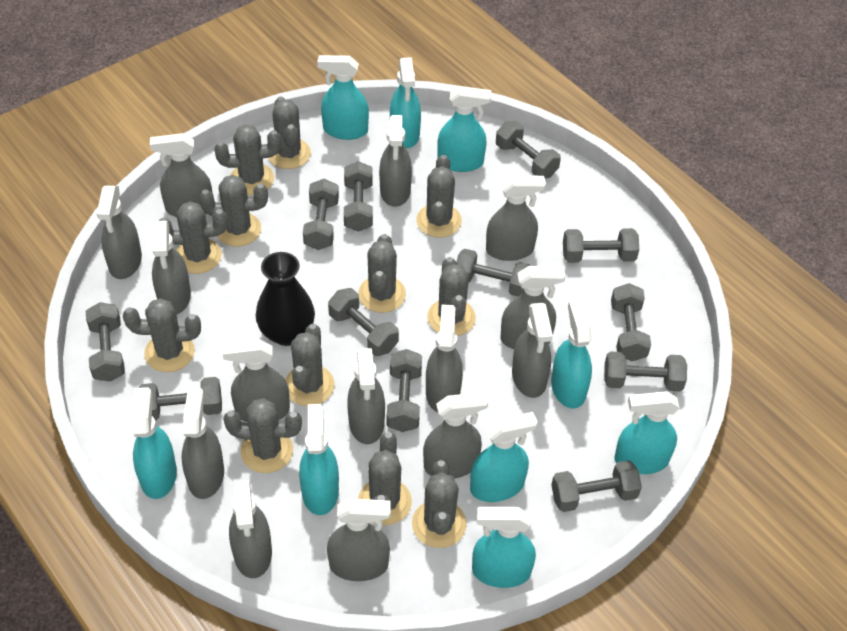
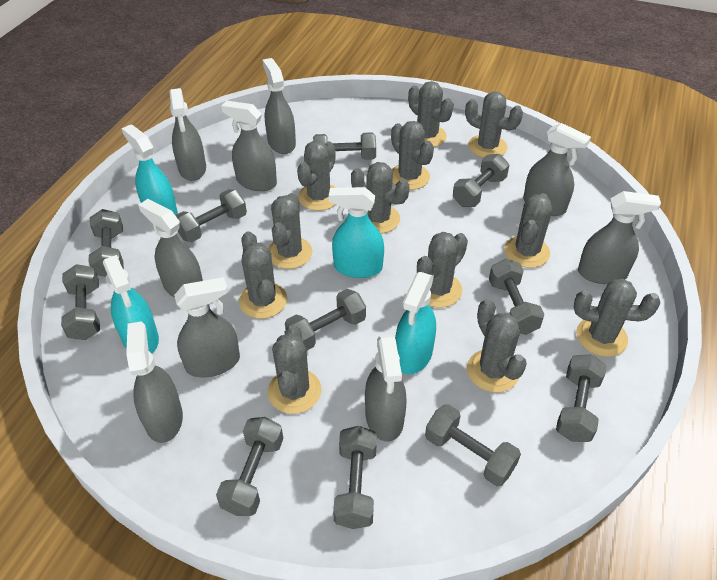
black vase: [256,252,315,346] = 1 -> none = 0
grey dumbbell: [86,302,125,382] [138,377,222,421] [303,179,339,250] [328,288,399,356] [344,161,373,232] [387,349,422,432] [456,249,531,297] [496,121,561,178] [551,460,642,512] [563,228,639,263] [604,351,687,391] [611,283,651,361] = 12 -> [61,264,100,340] [89,209,124,277] [175,189,247,242] [216,417,284,516] [285,289,366,350] [313,132,376,160] [333,426,377,529] [425,404,521,486] [453,154,509,207] [489,259,545,335] [556,354,606,442] = 11
grey spray bottle: [97,186,142,279] [150,133,213,217] [152,221,191,315] [182,388,224,499] [223,340,290,422] [229,480,272,578] [327,498,391,581] [347,348,385,444] [379,115,412,207] [423,392,488,479] [426,304,463,412] [486,175,546,261] [500,266,565,349] [512,303,553,398] = 14 -> [126,321,183,443] [138,199,203,298] [169,88,206,181] [174,277,240,377] [221,100,277,191] [263,58,296,154] [365,335,407,442] [523,123,591,216] [578,191,661,284] = 9
turquoise spray bottle: [132,387,177,499] [299,404,339,515] [317,55,369,140] [390,57,421,148] [437,86,491,172] [470,412,538,502] [472,507,536,588] [551,300,592,409] [615,391,680,474] = 9 -> [103,255,159,354] [122,125,178,215] [329,187,384,278] [395,272,436,374] = 4

